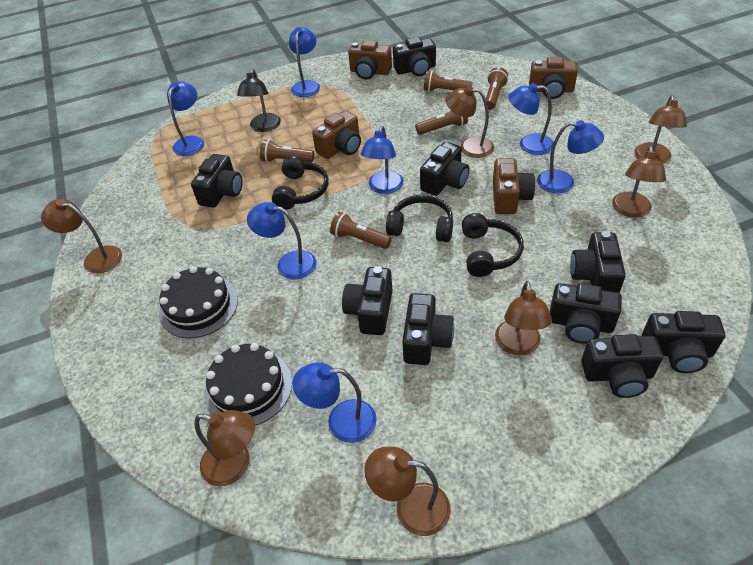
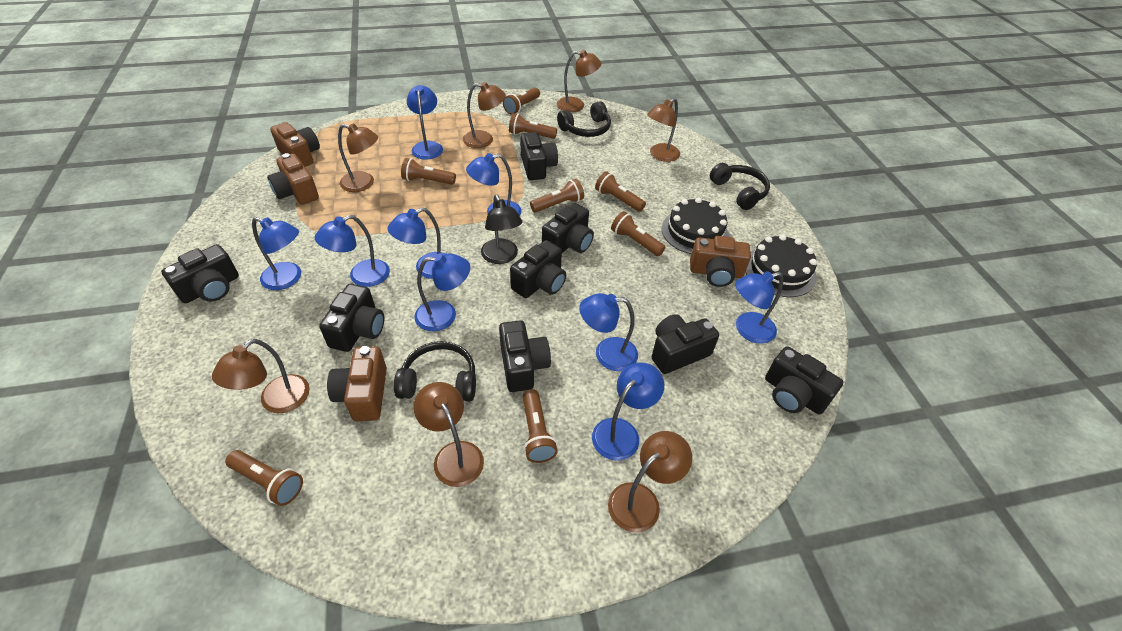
black camera: [191,154,243,208] [342,266,392,335] [393,37,436,76] [402,293,454,365] [420,142,469,196] [550,283,622,344] [570,231,626,293] [581,334,663,398] [642,311,725,373] = 9 -> [161,244,239,303] [319,284,384,352] [499,320,551,392] [510,240,566,298] [520,132,558,180] [542,203,594,253] [652,314,719,374] [765,347,844,414] = 8
blue lamp: [167,81,204,156] [247,202,316,280] [289,27,320,97] [292,362,377,443] [361,126,404,194] [508,83,554,155] [537,120,604,193] = 7 -> [252,217,301,290] [315,215,390,287] [388,208,446,279] [407,85,443,160] [414,253,470,331] [466,153,522,216] [579,293,638,371] [592,362,664,461] [735,271,783,344] = 9
brown flashlight: [260,139,314,162] [330,212,392,249] [415,110,468,135] [424,70,473,92] [486,67,508,110] = 5 -> [225,450,303,506] [401,158,456,185] [503,88,540,115] [509,113,557,139] [523,389,558,463] [530,179,584,213] [595,171,646,212] [611,211,665,256] = 8

